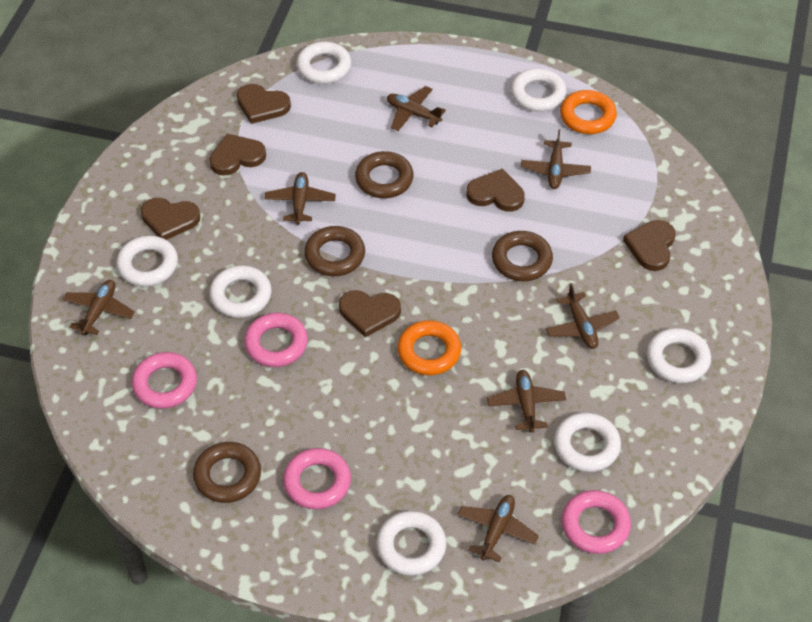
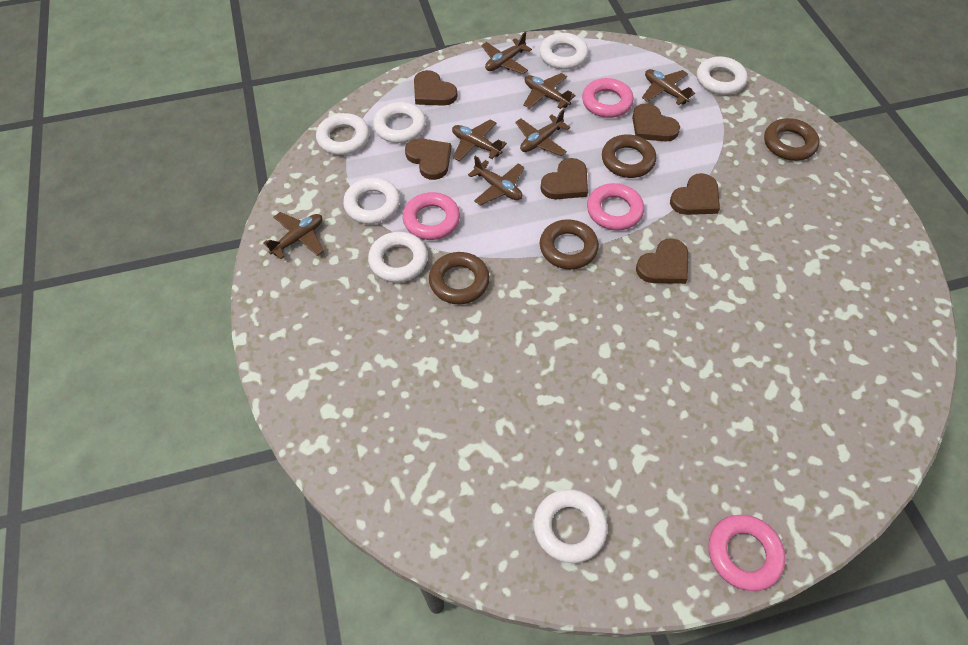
orange ring: [397,320,461,375] [560,90,617,134] = 2 -> none = 0

